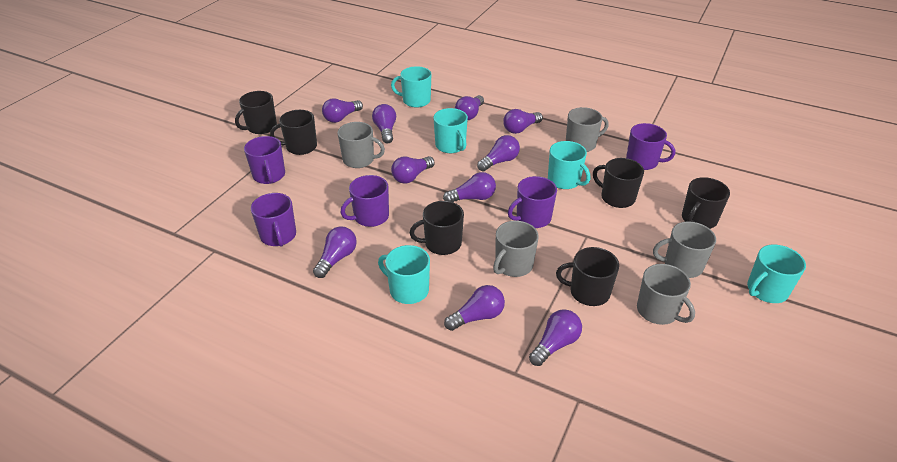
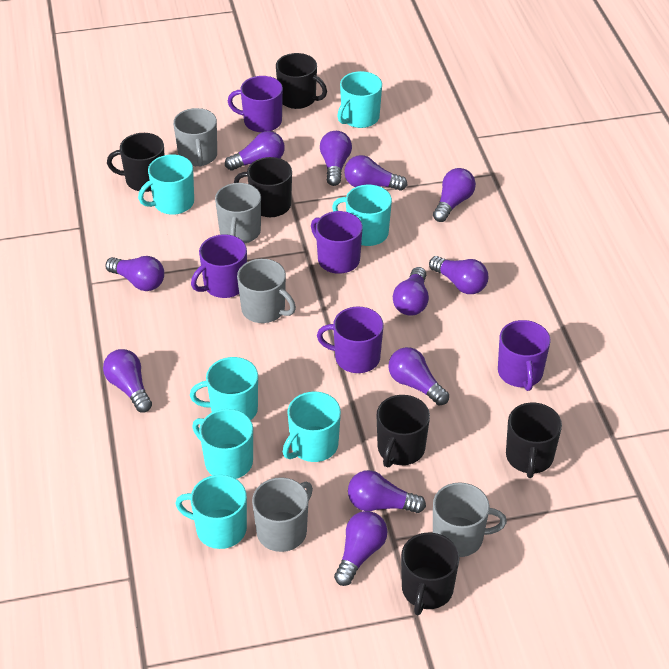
purple light bulb: [313,226,357,278] [322,98,363,123] [372,104,396,143] [391,156,435,184] [443,172,496,202] [444,285,505,331] [455,95,484,120] [477,135,520,171] [503,109,543,134] [529,309,582,366] = 10 -> [103,349,152,412] [105,256,164,291] [225,131,285,171] [320,131,352,186] [334,511,388,586] [344,155,407,191] [348,470,426,513] [388,347,449,406] [393,267,429,316] [429,256,488,294] [433,168,476,222] = 11
turquoise mug: [378,245,430,304] [391,66,431,108] [433,108,468,153] [548,141,590,189] [747,245,806,303] = 5 -> [138,155,194,215] [175,475,247,549] [190,357,258,420] [192,409,253,479] [283,392,341,462] [332,185,392,246] [337,71,382,128] = 7

